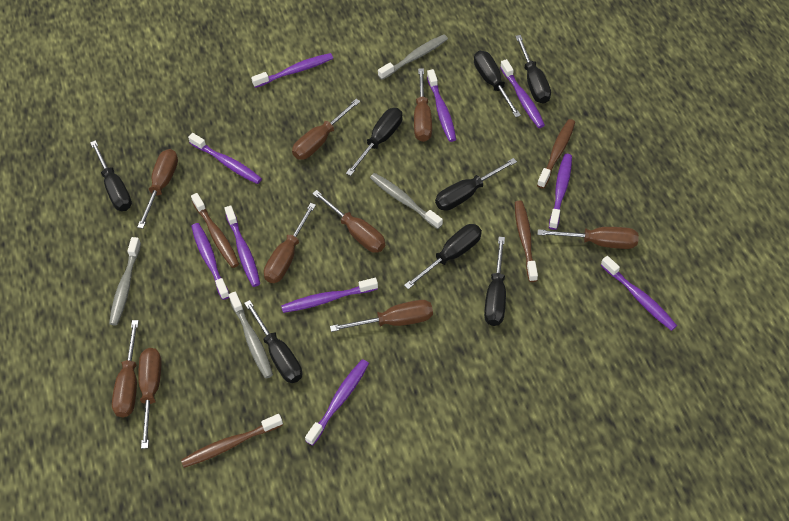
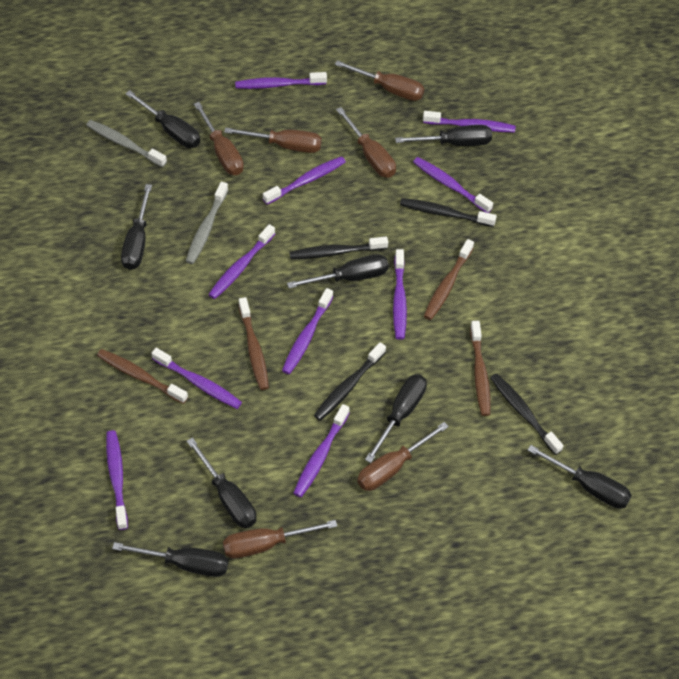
black toothbrush: none = 0 -> [289,237,388,259] [314,342,386,421] [400,198,497,227] [490,373,564,455] = 4
brown screwdriver: [112,320,139,417] [137,149,178,229] [138,348,161,449] [264,203,316,283] [292,99,360,160] [312,190,385,253] [330,300,433,332] [414,68,432,142] [538,227,639,249] = 9 -> [194,102,244,175] [223,520,337,559] [224,128,322,153] [335,60,424,101] [336,107,396,178] [357,422,449,491] = 6
grey toothbrush: [109,237,141,326] [229,292,273,379] [370,173,443,229] [378,35,448,80] = 4 -> [86,120,167,167] [186,182,228,264] = 2

